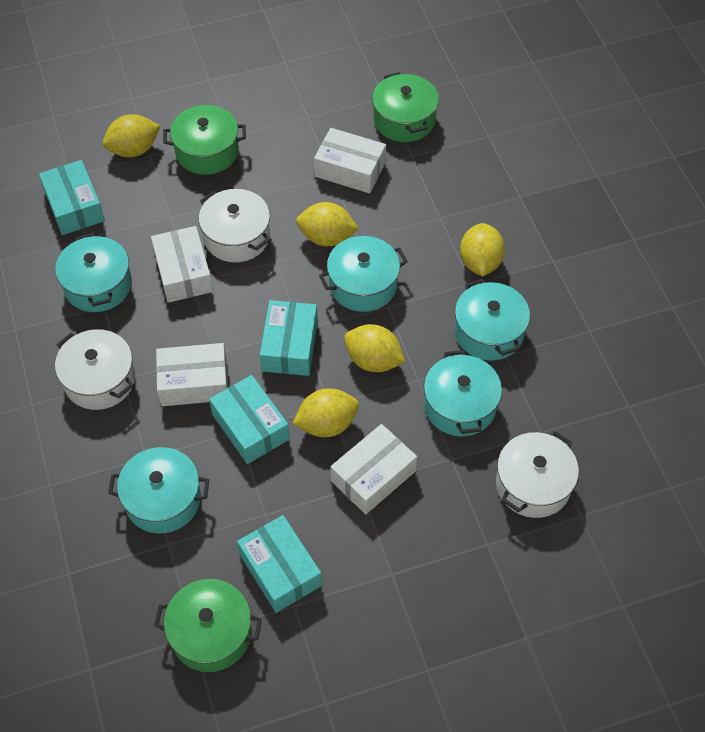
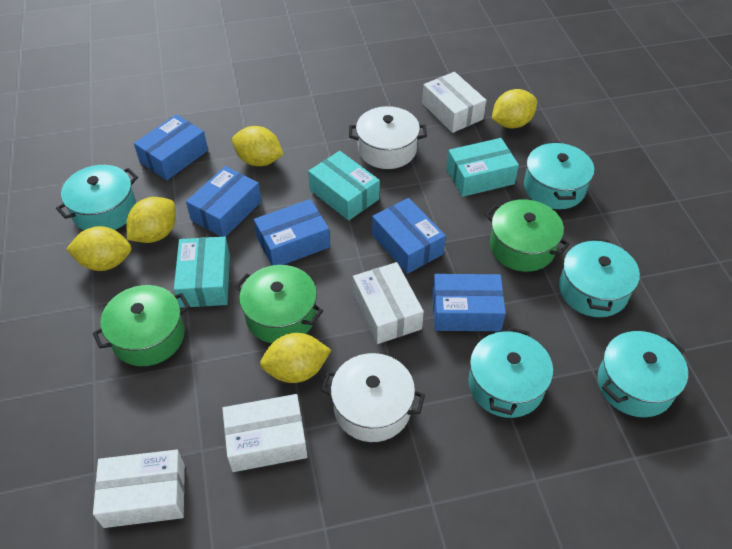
blue box: none = 0 -> [134,114,208,180] [186,166,262,237] [254,199,330,266] [372,198,446,274] [432,274,506,331] = 5
turquoise box: [39,160,105,235] [209,375,290,464] [237,515,322,613] [260,300,318,376] = 4 -> [174,237,230,308] [308,151,380,221] [446,138,519,197] = 3
white pot: [55,329,135,410] [199,189,270,262] [496,431,579,518] = 3 -> [321,353,425,442] [349,106,427,169] = 2

